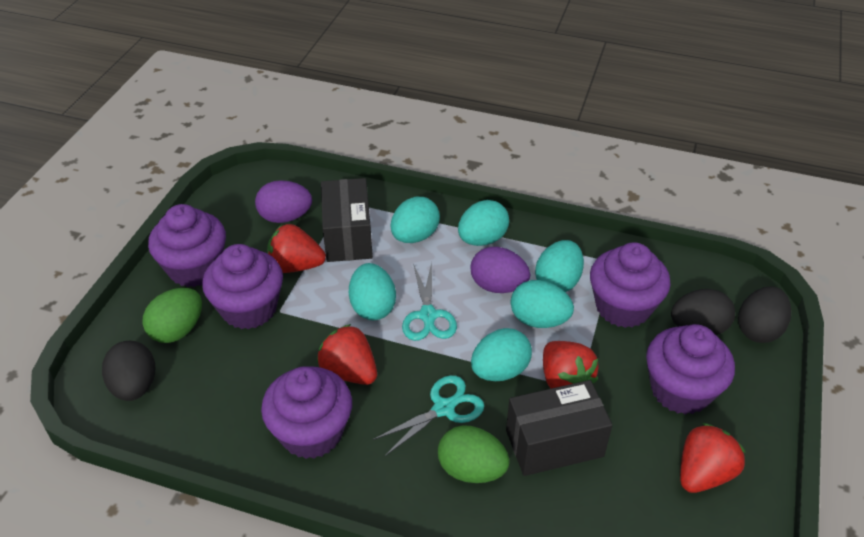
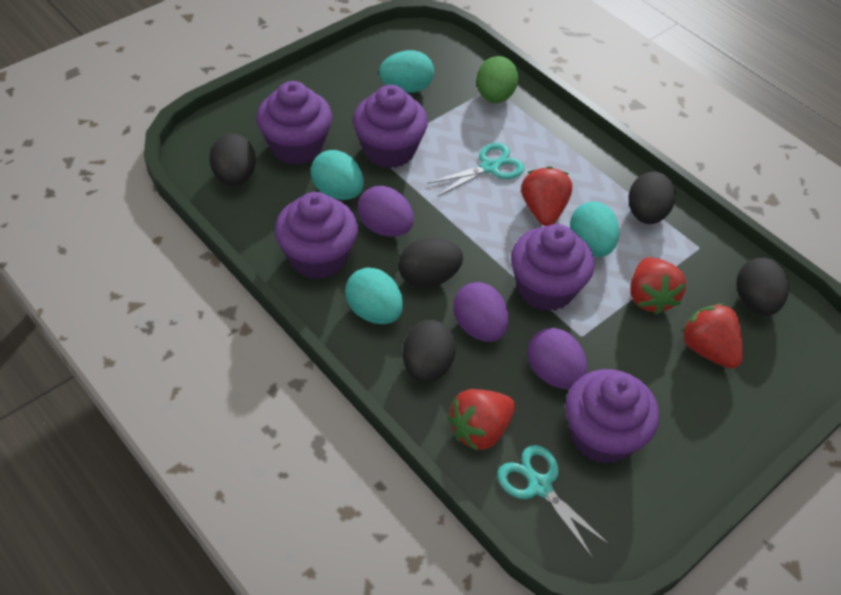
black box: [321,178,373,262] [506,380,612,476] = 2 -> none = 0
black egg: [102,341,155,401] [671,289,735,335] [738,286,791,343] = 3 -> [209,134,256,186] [398,238,463,288] [403,320,456,383] [628,172,676,224] [737,258,789,316] = 5
green egg: [142,288,202,343] [438,425,510,483] = 2 -> [476,56,518,103] = 1
purple egg: [255,180,312,223] [470,247,530,293] = 2 -> [358,186,414,237] [453,282,509,342] [527,328,588,389] = 3
turquoise egg: [349,263,396,320] [391,196,440,243] [458,200,509,246] [471,328,532,381] [511,280,574,328] [535,240,584,292] = 6 -> [311,150,364,200] [345,267,403,324] [379,50,434,93] [570,201,620,257] = 4

